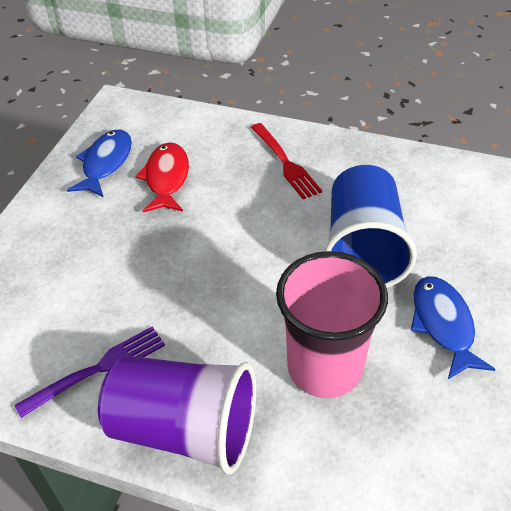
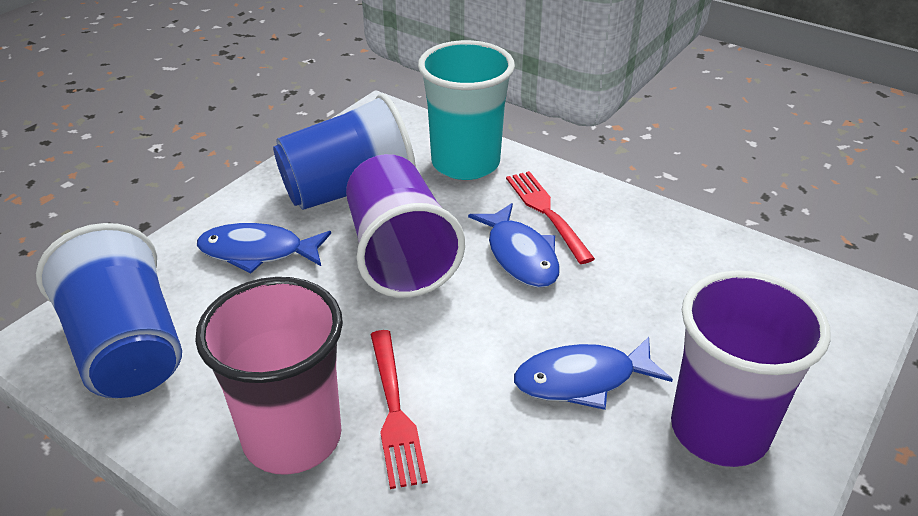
blue cup: [324,165,417,288] = 1 -> [36,223,182,398] [273,93,416,210] = 2
blue fish: [67,130,132,198] [411,276,495,379] = 2 -> [197,223,331,273] [468,203,560,288] [514,337,673,410] = 3
purple cup: [98,356,256,474] = 1 -> [346,154,465,298] [671,270,831,467] = 2
purple fork: [15,327,165,418] = 1 -> none = 0
red fish: [135,142,189,212] = 1 -> none = 0
red fork: [251,123,322,199] = 1 -> [370,330,428,489] [506,171,595,264] = 2
turquoise cup: none = 0 -> [418,40,515,180] = 1

